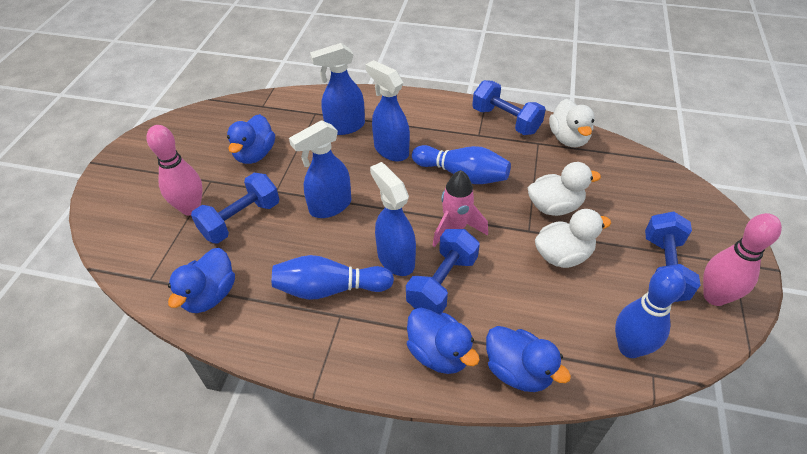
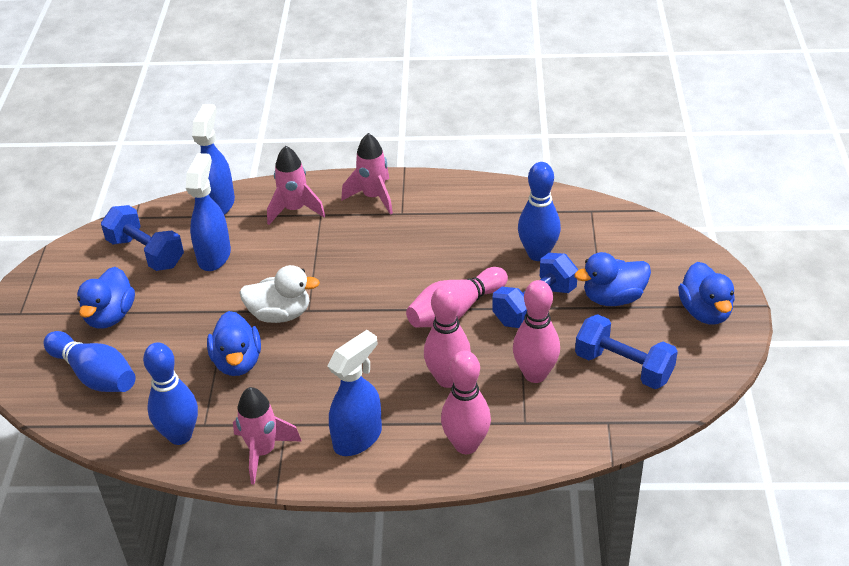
blue dumbbell: [191,173,279,244] [406,229,480,314] [472,80,546,135] [645,211,700,302] = 4 -> [101,205,184,271] [492,253,578,328] [575,314,678,389] = 3
blue spray bottle: [289,120,351,218] [310,43,365,135] [366,60,410,161] [370,162,416,276] = 4 -> [186,153,231,271] [192,104,235,215] [327,330,382,456] = 3
pink bowling pin: [147,125,203,216] [703,213,782,306] = 2 -> [406,267,508,328] [424,285,471,388] [441,350,491,454] [513,280,560,383] = 4
pink rocket: [432,170,488,247] = 1 -> [233,387,302,485] [267,146,325,225] [341,133,393,215] = 3
white duck: [528,162,601,216] [535,209,611,268] [549,99,595,147] = 3 -> [240,265,320,323] = 1

